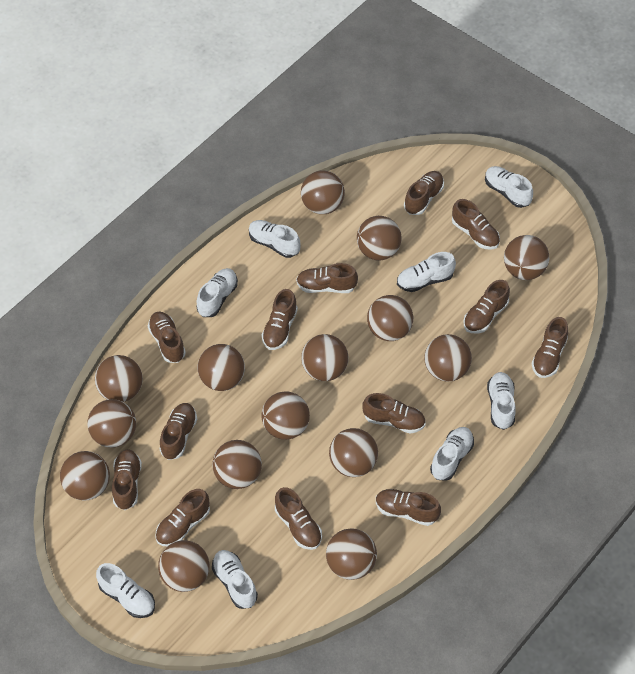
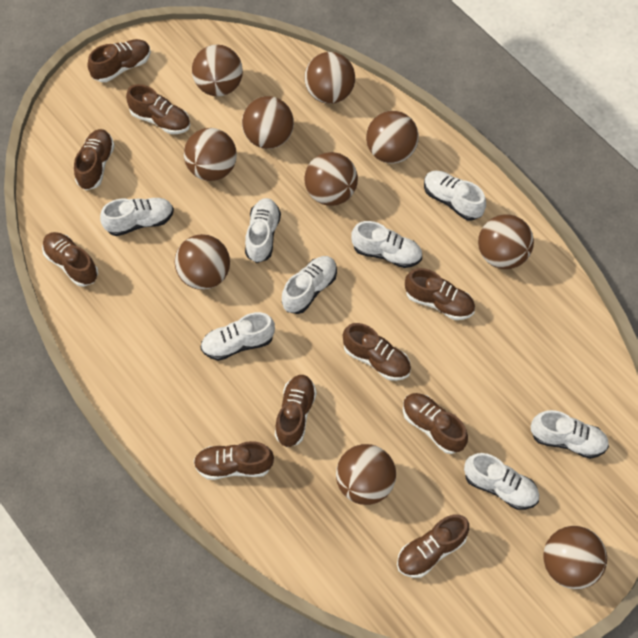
brown ball: [60,451,110,501] [87,399,136,448] [95,355,143,402] [158,540,210,592] [198,344,245,391] [212,440,262,489] [261,391,310,440] [301,170,345,214] [301,334,348,381] [326,528,377,580] [329,428,378,477] [357,216,401,260] [367,295,413,341] [424,334,472,382] [504,235,549,280] = 15 -> [175,234,230,290] [184,128,237,181] [192,45,243,97] [242,96,294,149] [304,152,358,206] [305,52,355,104] [336,444,396,505] [366,111,419,164] [478,214,534,269] [543,526,607,589] = 10
brown shoe: [112,449,142,510] [148,311,186,363] [155,489,210,546] [160,403,197,460] [262,289,298,350] [275,487,322,550] [296,263,358,293] [363,393,426,434] [376,489,441,526] [404,171,444,215] [452,199,500,249] [463,280,510,333] [532,317,568,378] = 13 -> [42,232,98,287] [74,129,115,190] [87,39,151,82] [126,84,190,134] [194,441,274,480] [275,375,317,447] [343,323,411,381] [397,514,469,578] [403,393,468,454] [405,268,475,320] = 10

